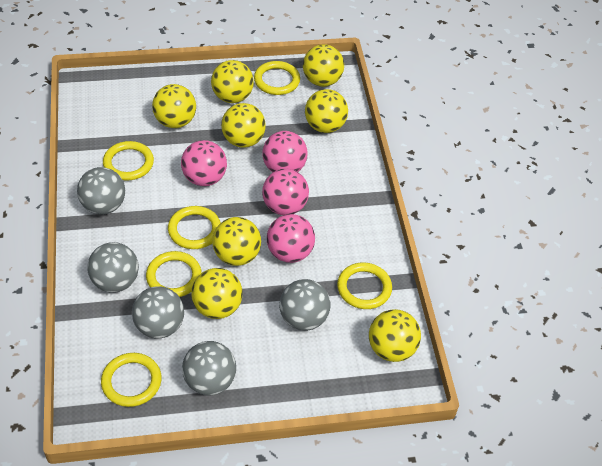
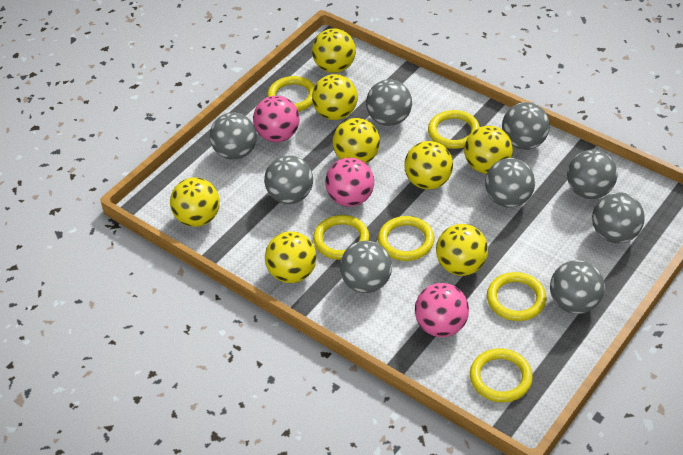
grey ball: [77,167,125,215] [87,242,139,293] [132,286,184,338] [182,341,236,396] [279,279,331,331] = 5 -> [210,112,257,160] [264,155,313,204] [340,241,392,293] [366,79,412,126] [485,158,535,208] [502,102,550,150] [550,260,605,314] [567,150,618,199] [592,192,645,243] = 9
pink ball: [181,140,227,186] [262,131,308,172] [262,169,309,215] [267,214,315,263] = 4 -> [253,96,300,142] [325,158,374,207] [415,283,469,337] = 3

